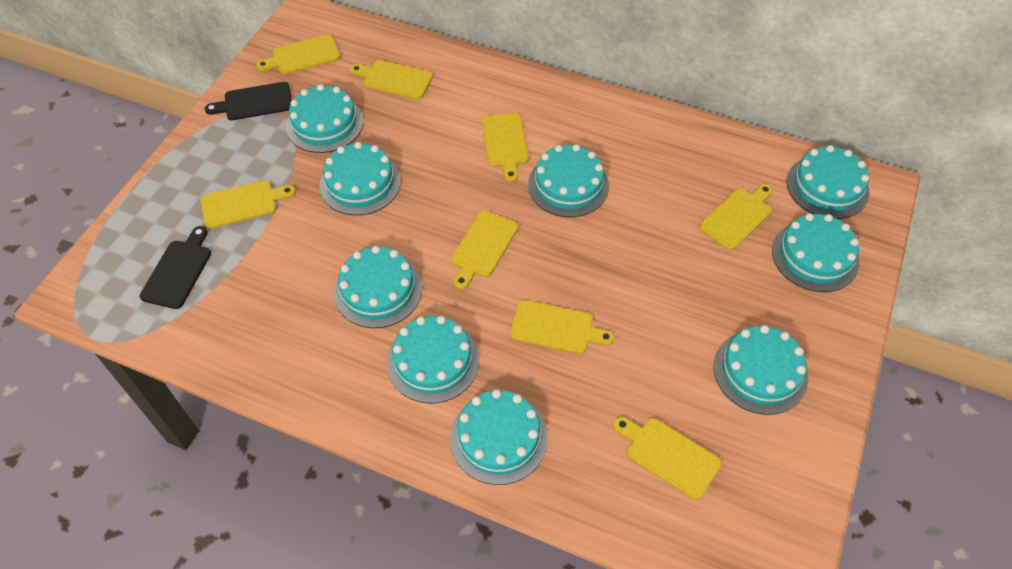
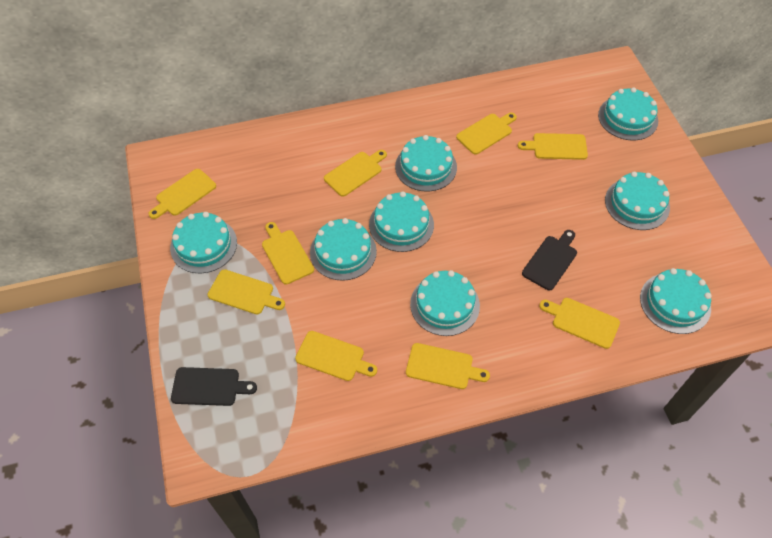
turquoise cake: [286,84,363,153] [319,142,401,215] [334,246,422,328] [387,316,479,403] [450,389,548,485] [528,144,609,217] [714,325,808,415] [772,213,860,292] [786,145,869,219] = 9 -> [170,212,237,273] [310,218,377,281] [369,191,434,252] [395,135,457,192] [410,270,480,336] [598,87,658,141] [605,172,670,230] [640,268,712,334] = 8
yellow cutting board: [201,180,296,229] [256,35,340,74] [350,60,433,100] [451,211,518,289] [482,113,529,182] [510,300,614,354] [613,417,722,500] [699,184,773,250] = 8 -> [149,169,216,219] [207,269,285,314] [262,222,314,285] [295,331,377,381] [324,150,387,197] [406,343,490,389] [456,113,517,155] [518,133,588,160] [539,298,620,349] = 9

